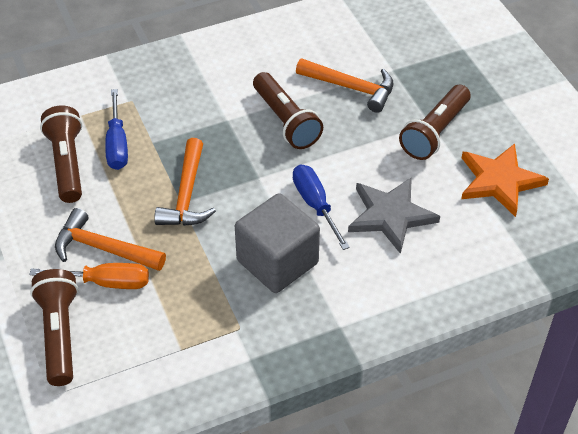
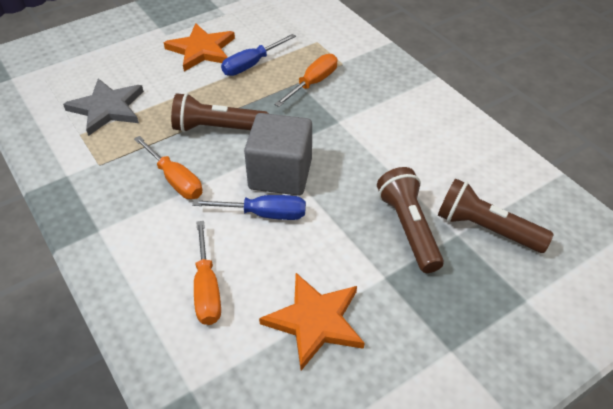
brown flashlight: [30,269,78,386] [40,105,82,203] [253,72,323,149] [399,85,471,160] = 4 -> [171,93,269,132] [377,167,444,273] [438,178,554,253] = 3
orange hammer: [55,208,166,271] [154,138,216,226] [296,58,393,113] = 3 -> none = 0
orange screwdriver: [29,263,149,289] = 1 -> [134,136,202,199] [194,221,221,325] [274,54,337,107] = 3
orange star: [461,144,549,217] = 1 -> [164,23,235,71] [259,273,365,370] = 2

